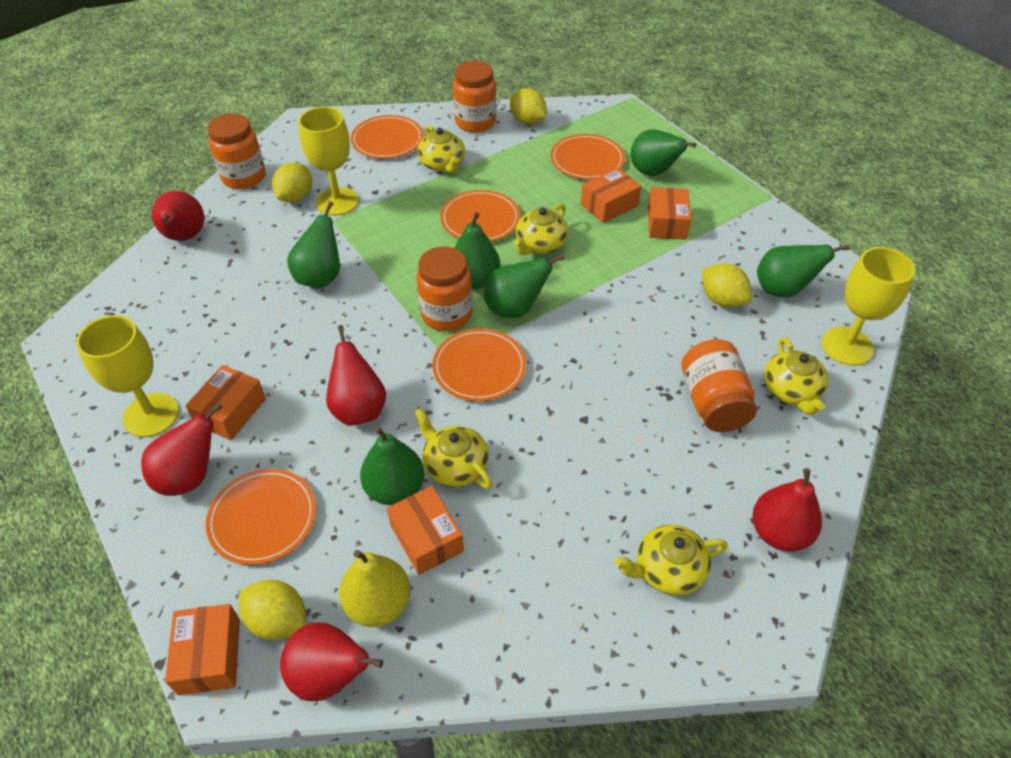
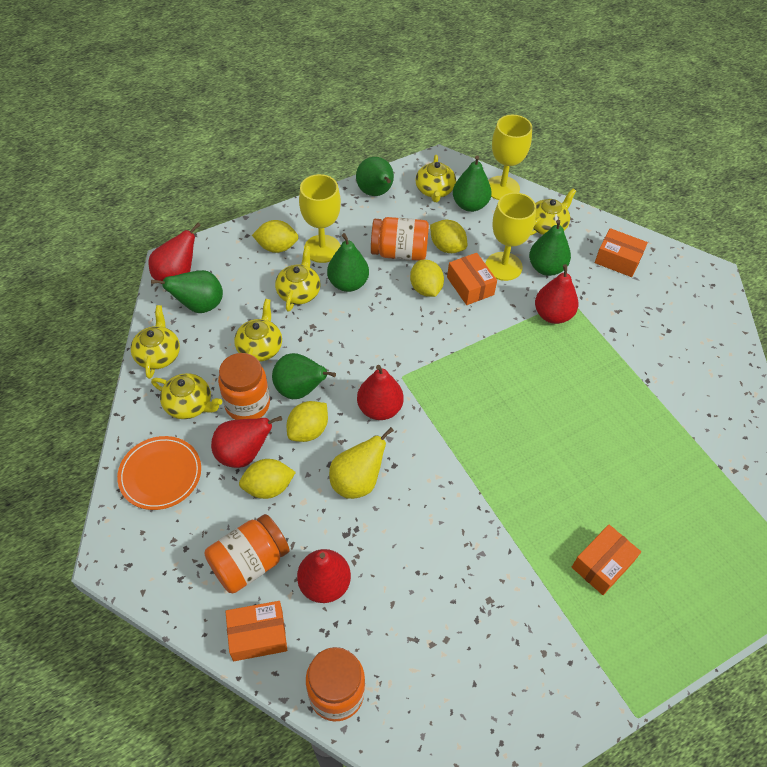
orange box: [165,604,240,695] [186,365,266,440] [387,486,464,575] [581,168,641,223] [648,187,691,240] = 5 -> [225,601,287,661] [447,253,497,305] [572,525,641,595] [595,228,648,277] = 4
orange plate: [206,469,316,565] [351,115,423,159] [432,328,526,401] [440,190,520,242] [551,134,625,180] = 5 -> [117,436,201,510] = 1
yellow lemon: [239,580,307,640] [272,162,312,203] [510,88,547,125] [702,263,752,308] = 4 -> [239,459,296,499] [252,220,299,253] [287,401,328,442] [410,260,444,297] [430,220,467,253] = 5
yellow teapot: [415,408,492,489] [417,125,465,173] [514,203,568,255] [615,525,728,596] [764,337,828,415] = 5 -> [130,305,180,379] [151,373,222,419] [234,299,282,362] [275,246,321,312] [415,155,456,202] [531,189,576,235] = 6

